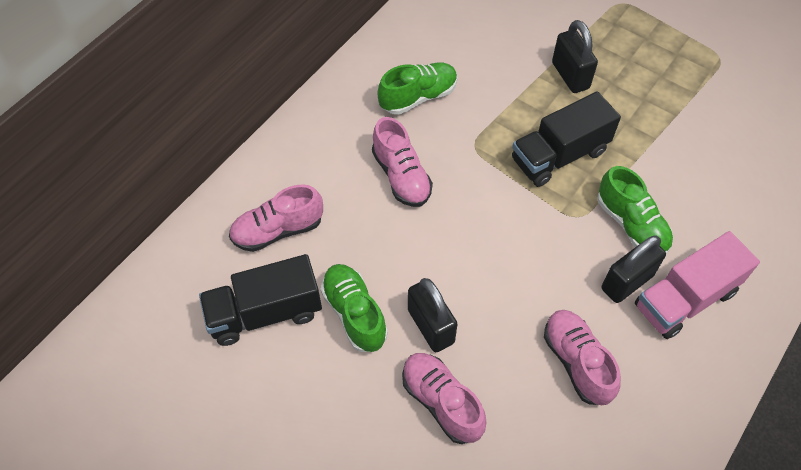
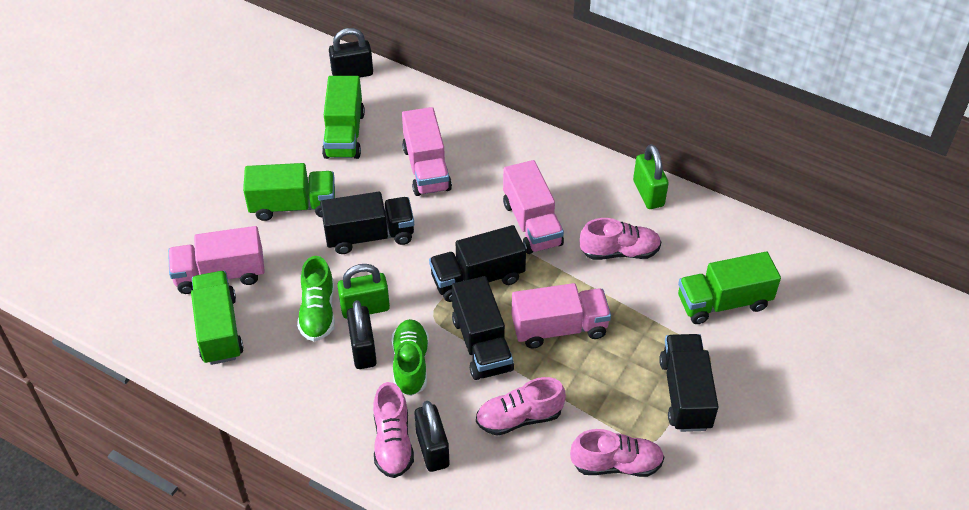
black truck: [199,254,322,346] [512,91,621,187] = 2 -> [320,192,414,254] [429,225,526,302] [452,276,514,380] [659,334,718,432] = 4
green padlock: none = 0 -> [337,264,390,319] [633,144,669,209] = 2
green shoe: [321,264,388,352] [378,62,458,115] [597,166,673,254] = 3 -> [297,256,335,342] [392,319,429,396] = 2
green truck: none = 0 -> [191,271,244,365] [243,163,335,221] [322,76,365,159] [678,252,781,324] = 4
pink truck: [635,231,760,339] = 1 -> [168,226,265,294] [402,107,452,196] [503,160,564,254] [511,283,611,348] = 4

